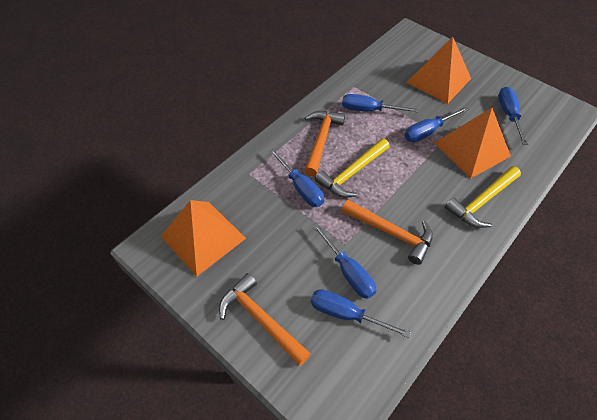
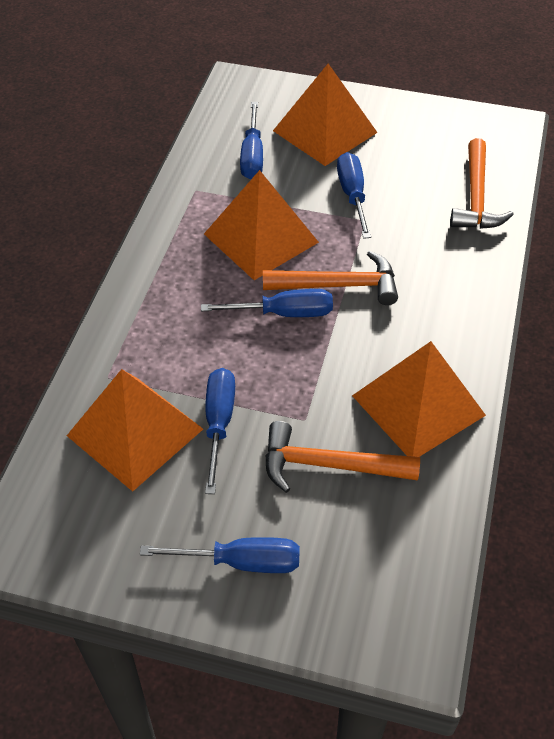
blue screwdriver: [269,149,324,207] [311,289,411,338] [313,223,376,299] [342,94,418,112] [404,107,468,142] [498,87,528,145] = 6 -> [140,537,300,573] [201,289,333,317] [205,368,235,494] [240,102,263,179] [337,152,371,239] = 5
orange pyramid: [160,200,246,277] [406,37,471,104] [434,108,511,178] = 3 -> [67,369,203,492] [204,170,319,280] [273,64,378,166] [352,341,486,457] = 4
yellow hammer: [315,138,390,198] [445,166,521,228] = 2 -> none = 0

